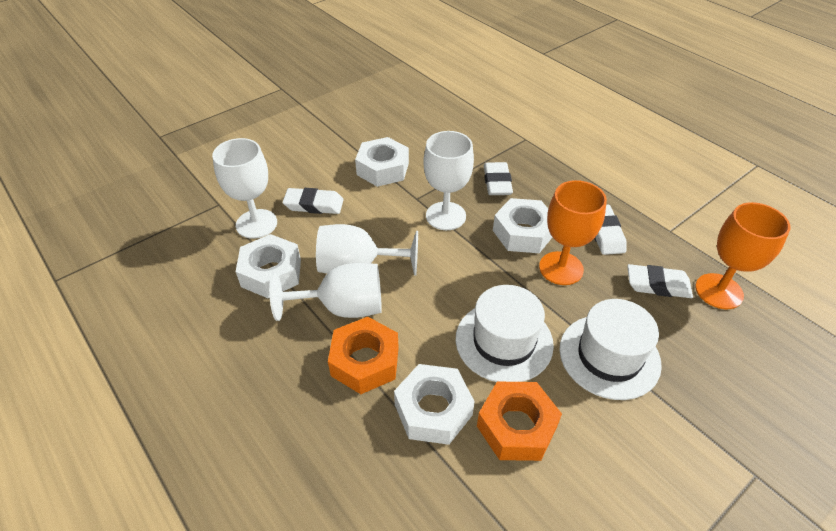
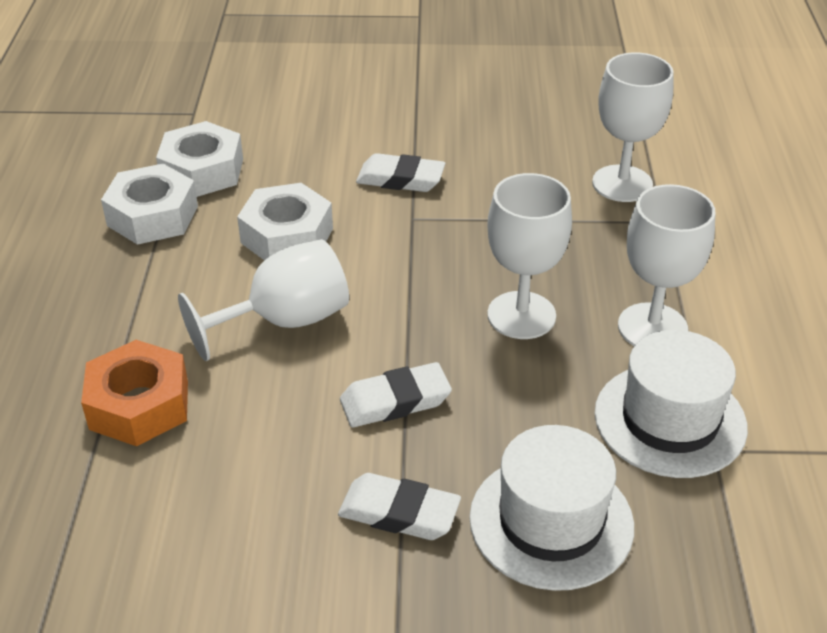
orange goblet: [539,180,607,285] [695,202,790,309] = 2 -> none = 0
orange nut: [328,317,399,394] [477,382,562,461] = 2 -> [81,340,188,446] = 1
white eraser: [283,188,344,214] [484,162,513,195] [594,204,626,255] [627,264,693,298] = 4 -> [338,473,461,540] [340,362,452,427] [356,153,445,192] = 3
white nut: [236,234,301,298] [355,137,409,187] [394,364,475,445] [493,198,552,253] = 4 -> [101,164,198,245] [156,121,243,197] [237,183,333,261] = 3

